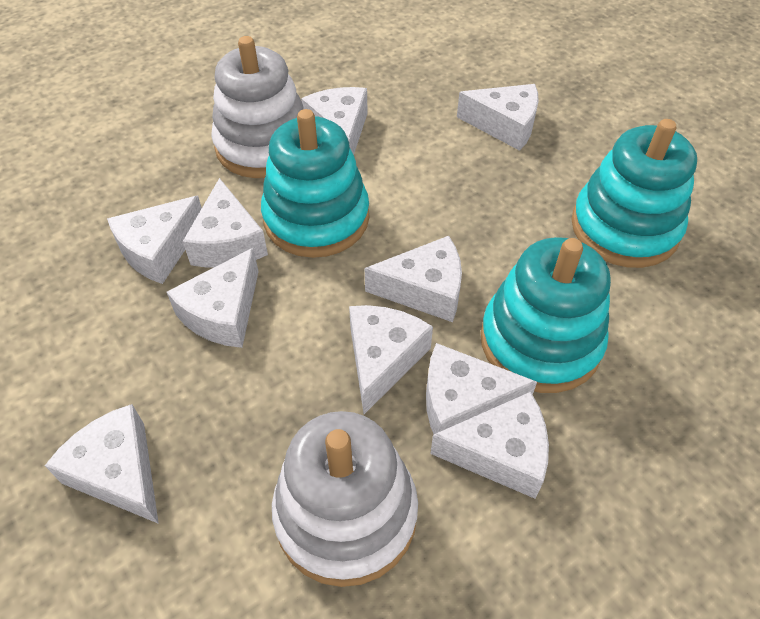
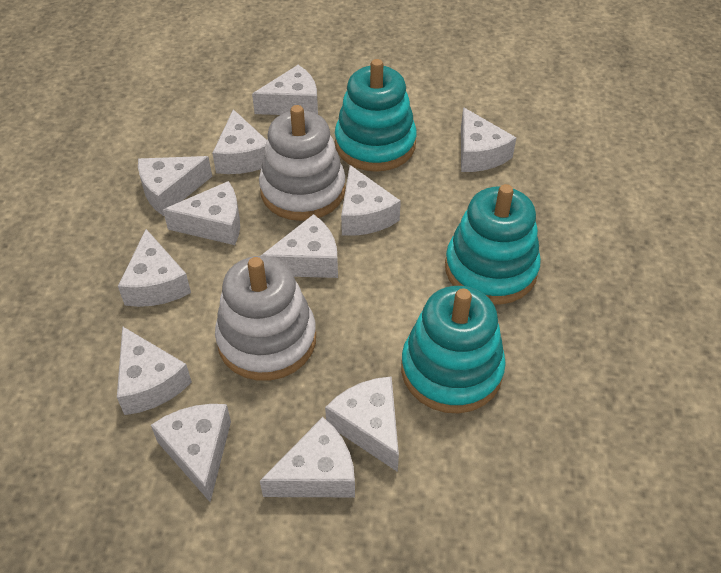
white cheese: [45,404,159,524] [107,196,202,284] [167,248,259,348] [183,178,268,267] [301,87,368,155] [349,305,433,414] [365,236,462,322] [426,343,537,434] [430,392,549,499] [457,84,539,151] = 10 -> [117,326,192,415] [118,229,191,307] [138,156,212,216] [151,404,231,502] [163,181,240,245] [212,109,267,174] [252,65,318,115] [260,417,355,497] [261,214,338,278] [325,376,399,472] [341,165,401,236] [461,107,516,172] = 12

